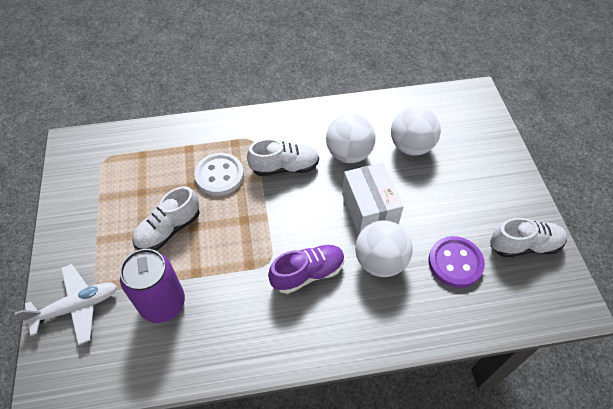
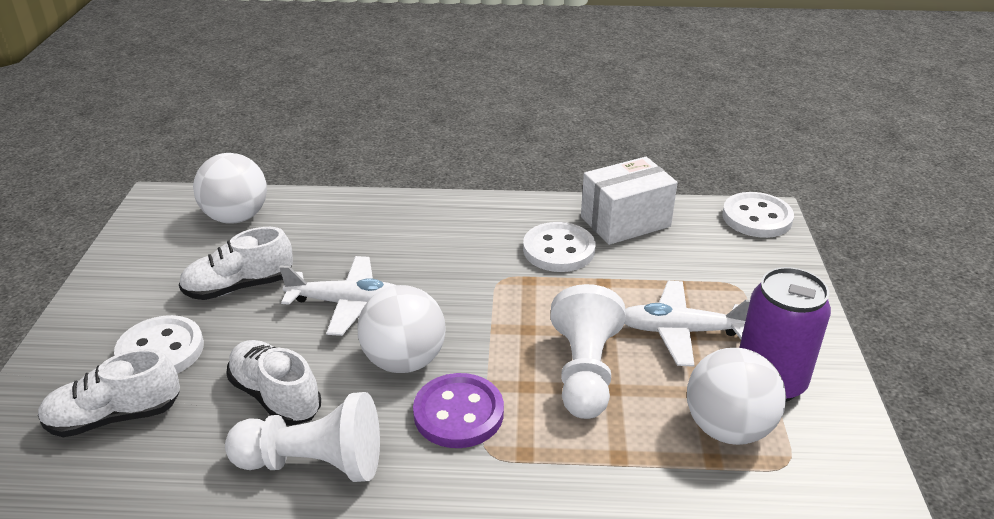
purple shoe: [268,245,345,294] = 1 -> none = 0
white button: [194,153,244,196] = 1 -> [114,315,204,374] [523,222,595,272] [722,192,794,238] = 3
white pawn: none = 0 -> [225,392,380,482] [550,284,626,419] = 2
white plane: [15,264,117,345] = 1 -> [279,256,396,336] [625,281,750,367] = 2

